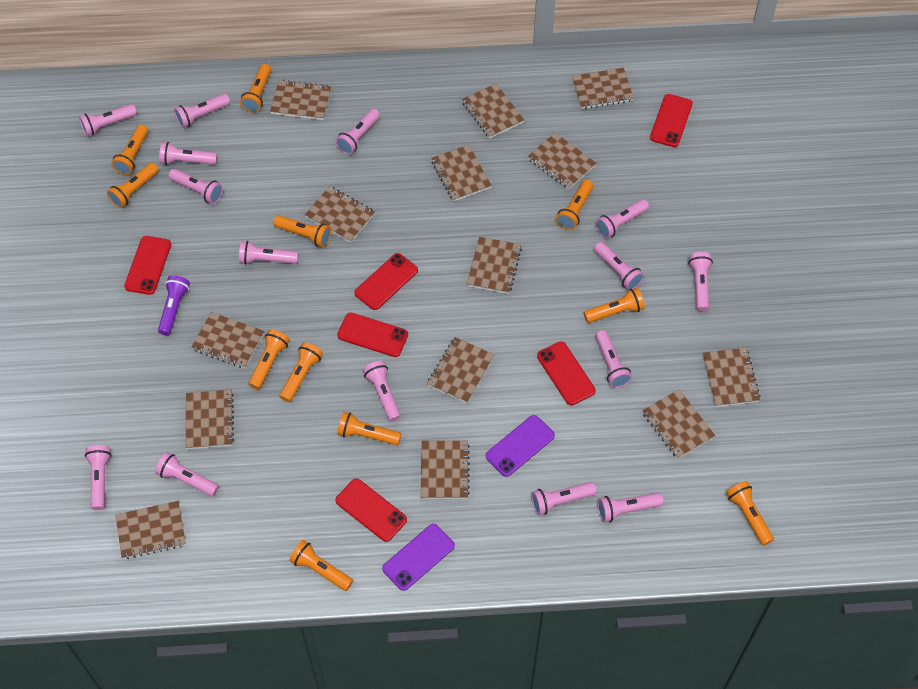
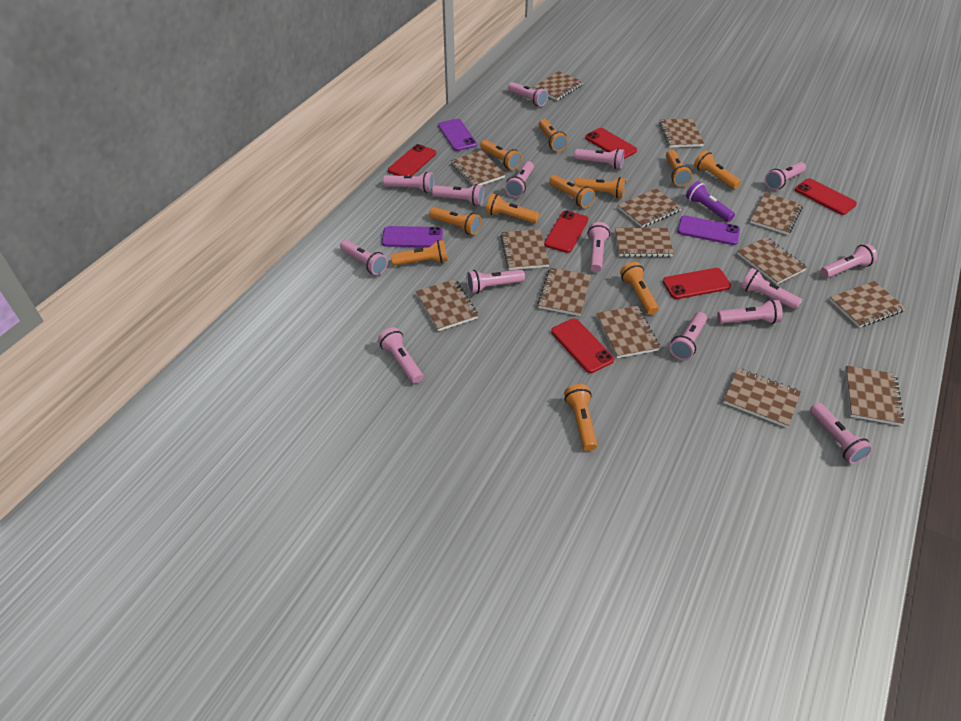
purple phone: [382,524,455,591] [486,415,555,477] = 2 -> [382,226,443,247] [438,119,477,151] [677,215,740,245] = 3

